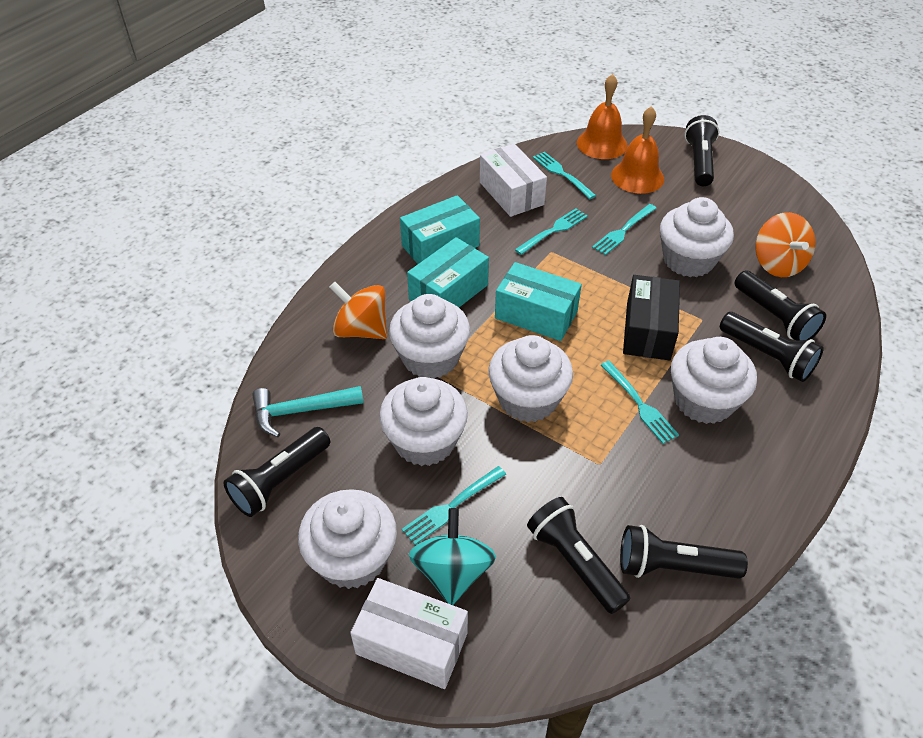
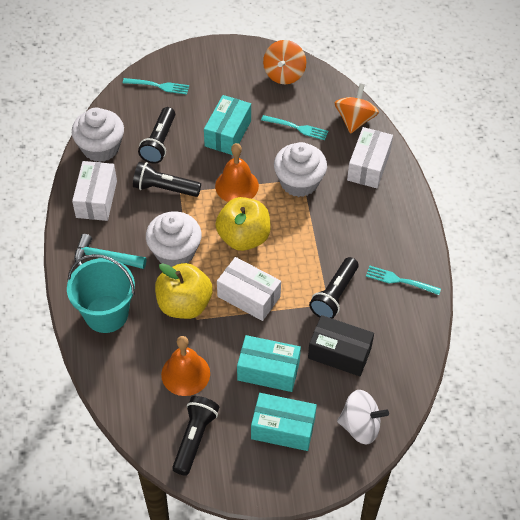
black flashlight: [224,427,330,517] [527,497,631,614] [620,525,748,579] [685,115,719,186] [720,312,824,382] [735,271,826,341] = 6 -> [133,162,201,197] [138,107,175,164] [172,396,219,476] [309,257,359,319] = 4
turquoise bucket: none = 0 -> [67,254,135,333] = 1
turquoise fork: [402,466,506,545] [515,208,588,255] [533,152,596,199] [592,204,657,255] [601,361,679,444] = 5 -> [123,78,189,95] [261,115,328,140] [366,266,441,295] = 3
turquoise spinning top: [409,508,496,605] = 1 -> none = 0
white box: [350,578,468,689] [480,144,547,217] = 2 -> [72,161,117,221] [217,257,281,321] [347,127,393,188] = 3
white cupcake: [298,489,397,589] [379,377,468,466] [389,294,470,379] [488,335,573,422] [660,197,734,277] [671,337,757,424] = 6 -> [72,108,124,162] [146,211,202,267] [274,142,327,197] = 3
white spinning top: none = 0 -> [337,390,389,445] = 1
yellow apple: none = 0 -> [155,263,213,319] [215,197,271,251] = 2

